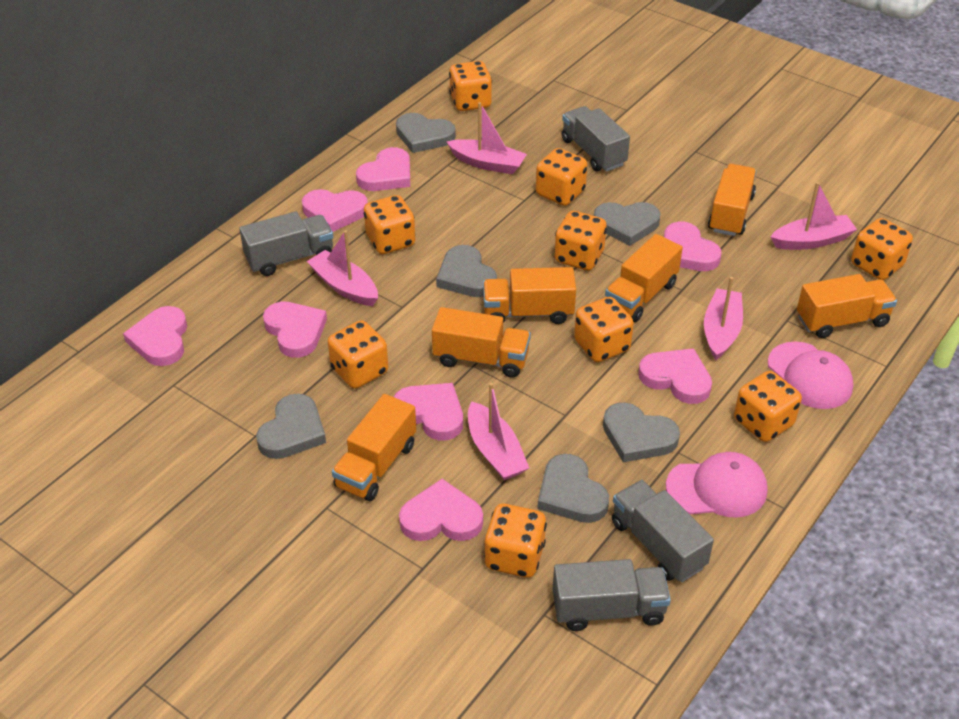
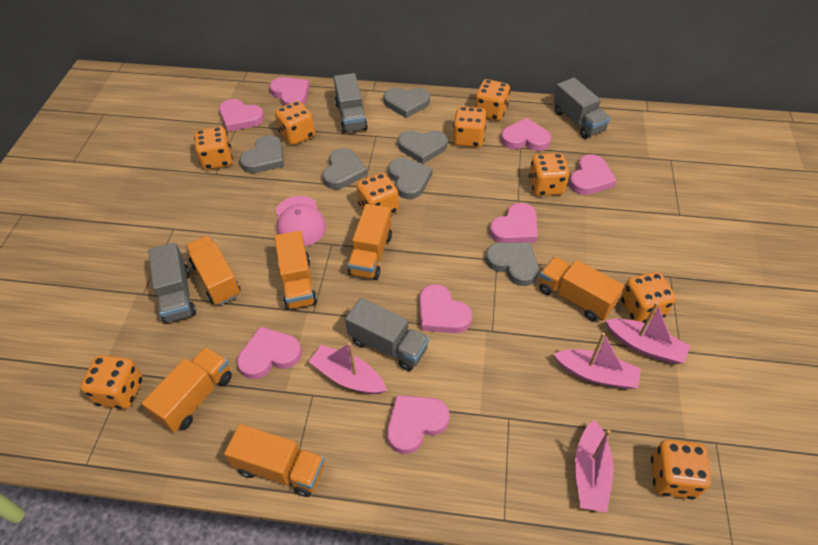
pink boat: [307,230,378,306] [447,102,527,174] [468,383,529,480] [704,277,743,360] [771,182,857,250] = 5 -> [309,342,387,394] [554,333,641,389] [575,420,613,513] [606,302,690,364] = 4
pink cap: [666,452,768,518] [768,341,853,409] = 2 -> [276,196,326,246] = 1

